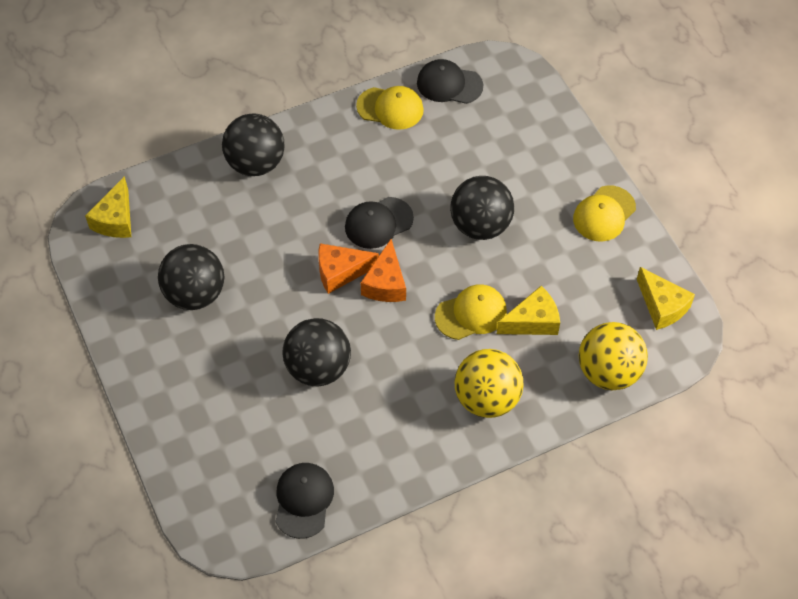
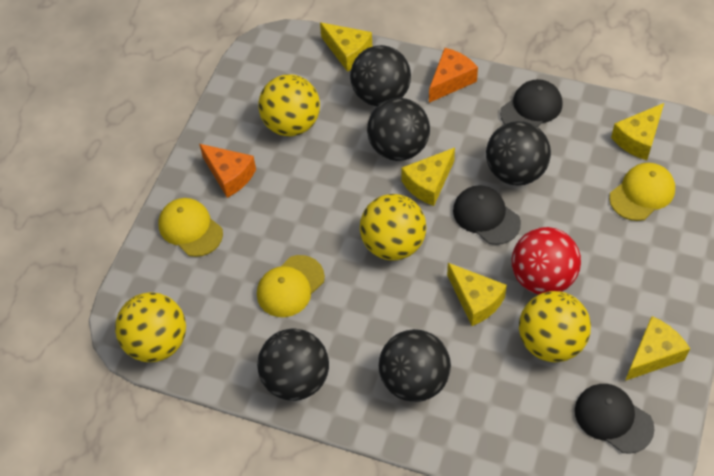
black ball: [158,244,224,310] [222,114,284,176] [282,318,351,386] [450,176,514,240] = 4 -> [257,328,329,401] [350,45,411,106] [367,98,430,161] [379,329,451,402] [486,121,551,186] = 5
red ball: none = 0 -> [512,227,581,295] = 1
yellow ball: [454,349,524,418] [579,322,648,390] = 2 -> [115,292,186,362] [258,74,320,137] [360,194,426,261] [519,291,591,362] = 4
yellow cheese: [85,176,131,238] [497,286,560,335] [637,267,695,330] = 3 -> [320,22,372,72] [401,148,455,206] [447,263,507,326] [611,103,664,160] [625,316,690,381] = 5

